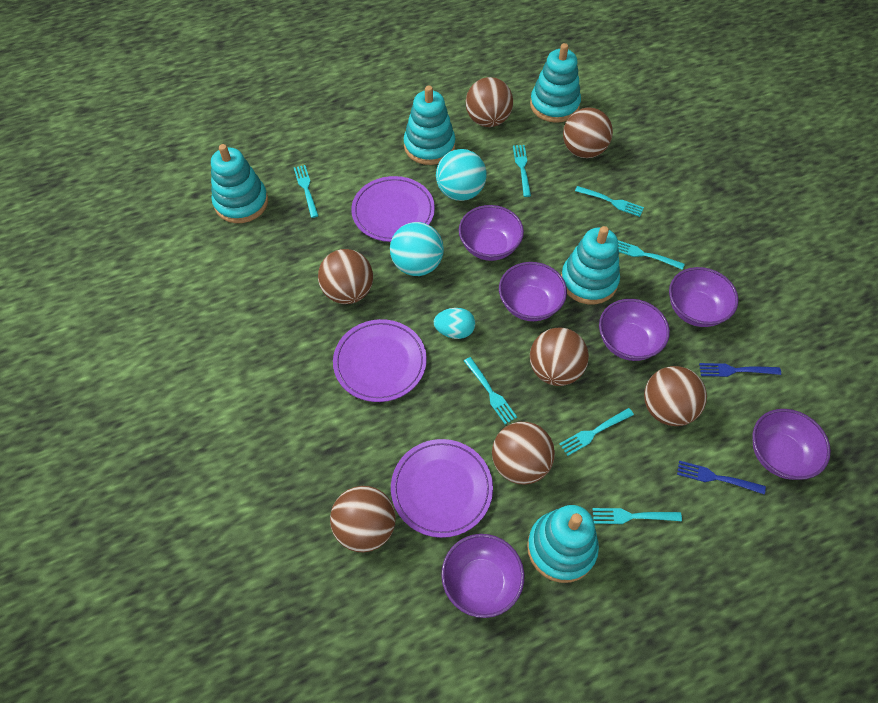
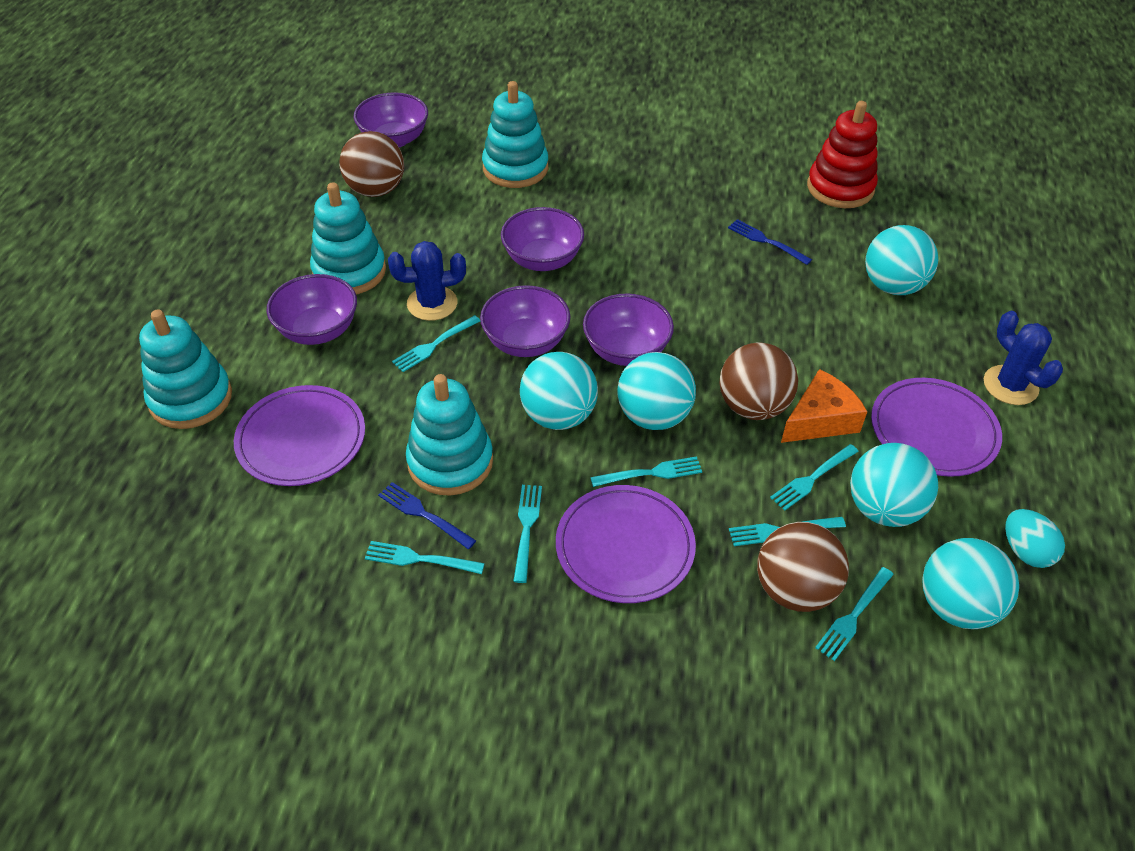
blue cactus: none = 0 -> [388,241,466,321] [984,311,1063,405] = 2
brown ball: [318,249,373,304] [330,486,396,552] [466,77,513,127] [492,422,555,484] [530,327,589,386] [563,107,613,158] [644,366,707,426] = 7 -> [339,131,404,197] [720,343,798,420] [757,522,849,612] = 3
orange cheese: none = 0 -> [781,369,867,443] = 1
purple bowl: [441,534,524,618] [459,205,524,261] [499,262,567,321] [599,299,670,361] [669,267,738,327] [752,409,831,480] = 6 -> [267,274,357,345] [354,92,428,147] [480,285,570,357] [501,207,584,271] [583,293,674,366] = 5
red stacking toy: none = 0 -> [807,101,878,208] = 1
turquoise ball: [390,222,444,276] [436,149,487,201] = 2 -> [520,352,598,430] [617,352,696,430] [850,443,938,527] [865,225,938,295] [922,538,1019,629] = 5
turquoise stacking toy: [211,144,268,223] [404,85,455,165] [527,505,599,583] [530,43,581,123] [561,226,620,305] = 5 -> [139,310,232,429] [310,182,386,294] [406,374,493,496] [482,81,548,188] = 4

